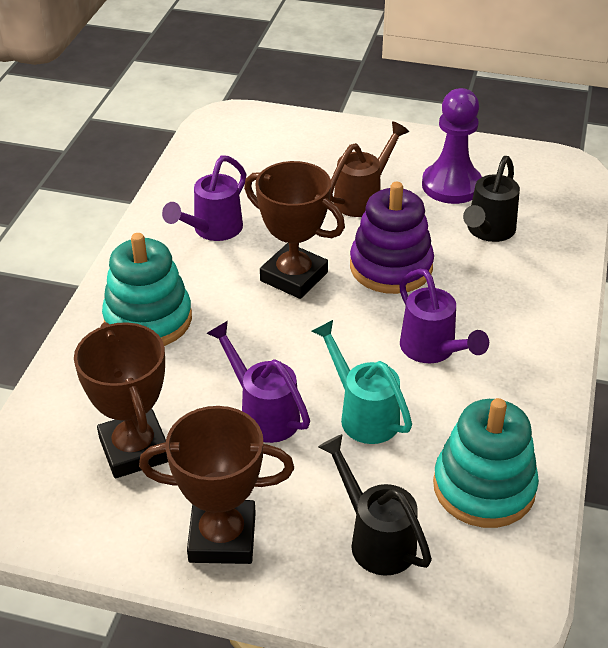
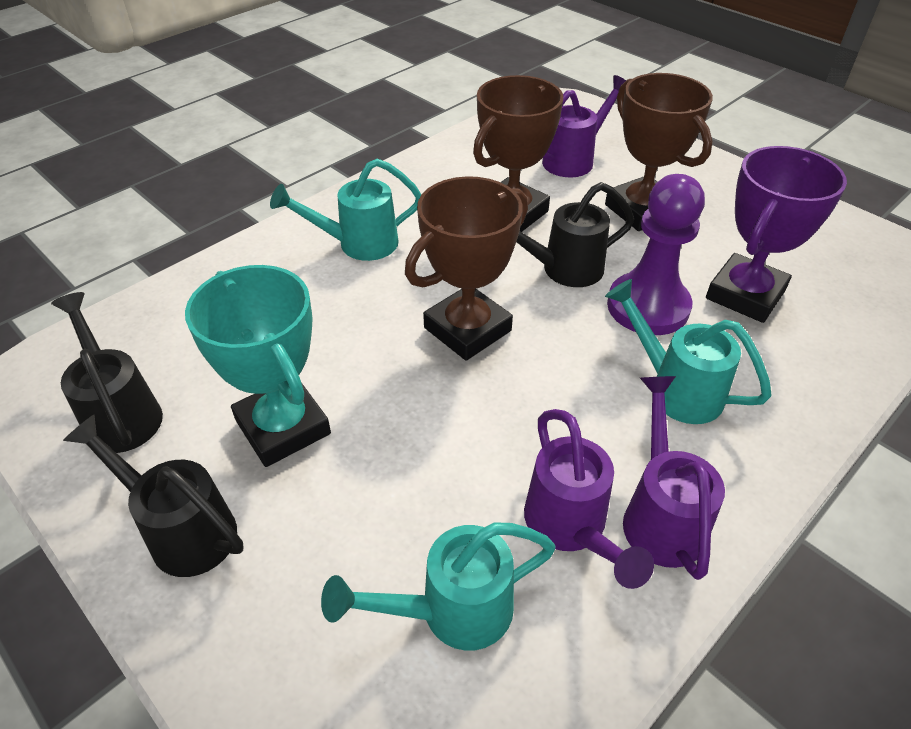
black watering can: [318,434,432,576] [463,156,520,242] = 2 -> [51,292,163,453] [63,415,244,577] [516,182,634,287] = 3
brown watering can: [330,121,409,217] = 1 -> none = 0
purple stacking toy: [350,182,434,294] = 1 -> none = 0
purple trophy: none = 0 -> [706,146,847,323] = 1
turquoise stacking toy: [102,233,192,346] [433,398,539,528] = 2 -> none = 0
turquoise trophy: none = 0 -> [185,265,331,467] = 1
turquoise watering can: [312,320,412,444] = 1 -> [270,159,421,261] [321,522,556,651] [605,279,772,424] = 3

